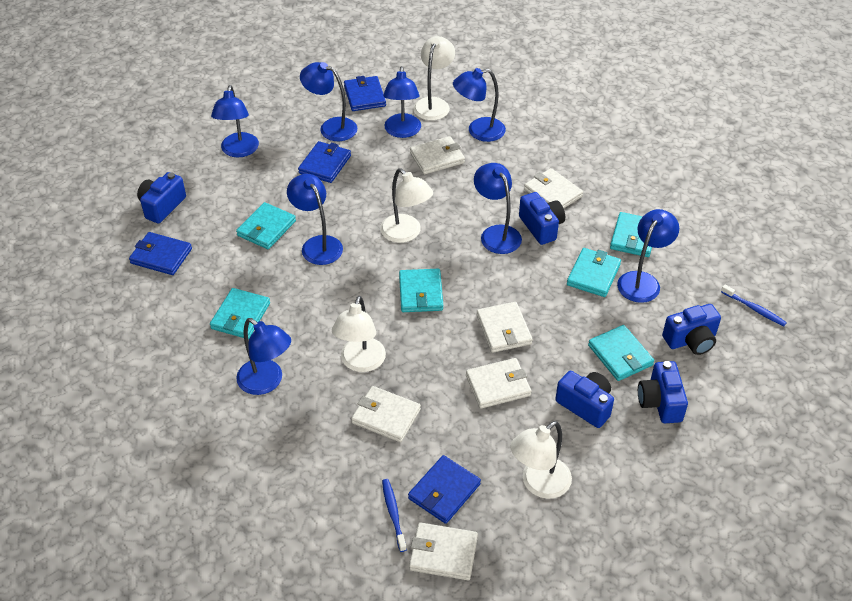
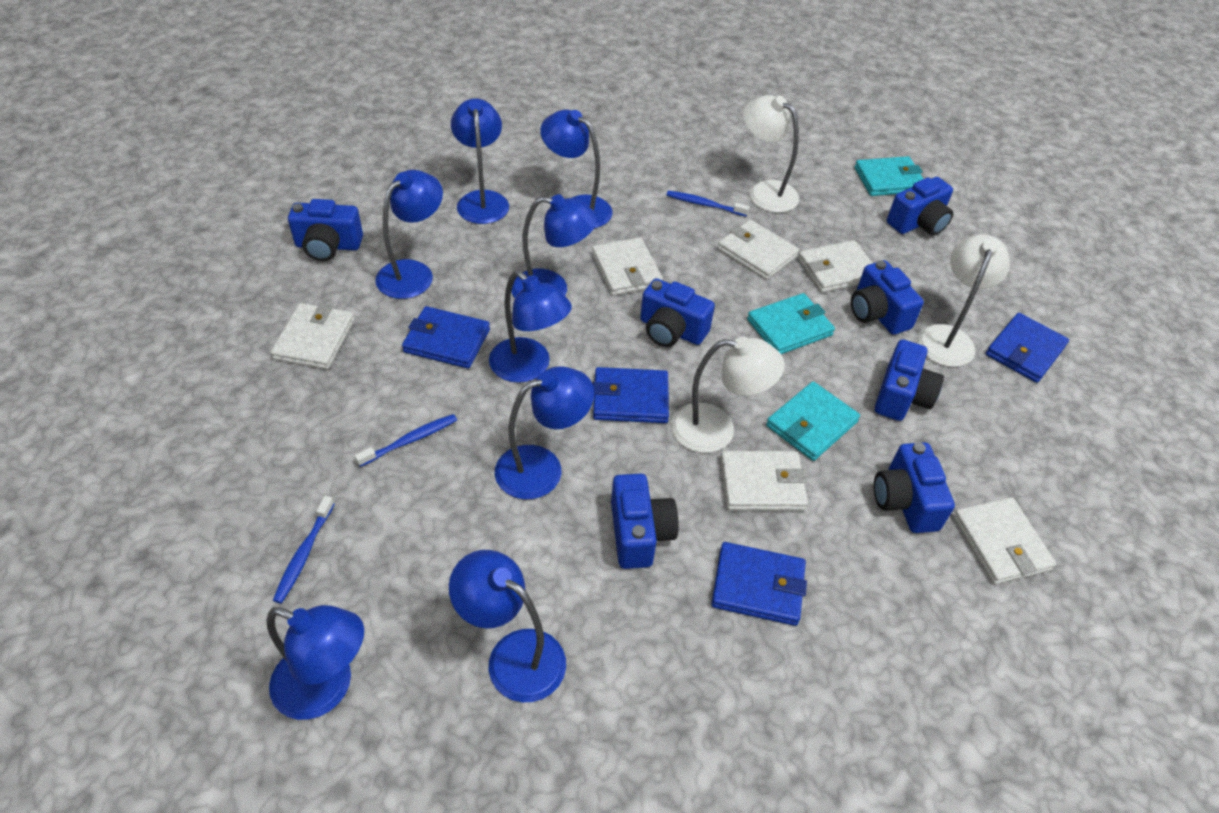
blue camera: [137,172,186,224] [519,192,565,245] [555,371,614,428] [638,361,688,423] [662,304,721,355] = 5 -> [288,199,363,261] [611,474,678,569] [640,278,715,347] [851,260,924,335] [874,442,955,533] [875,339,944,421] [887,177,953,236] = 7
blue toothbrush: [382,479,407,552] [721,285,787,326] = 2 -> [273,496,335,604] [354,414,457,467] [667,191,750,217] = 3
turquoise wallet: [210,288,270,339] [236,202,296,249] [399,269,443,312] [567,248,621,297] [588,325,654,381] [610,212,652,257] = 6 -> [747,293,835,354] [766,381,860,461] [855,156,923,196] = 3
white lamp: [332,296,386,372] [380,168,433,243] [413,36,455,121] [510,421,572,499] = 4 -> [671,336,785,453] [743,95,799,213] [917,235,1010,367] = 3

